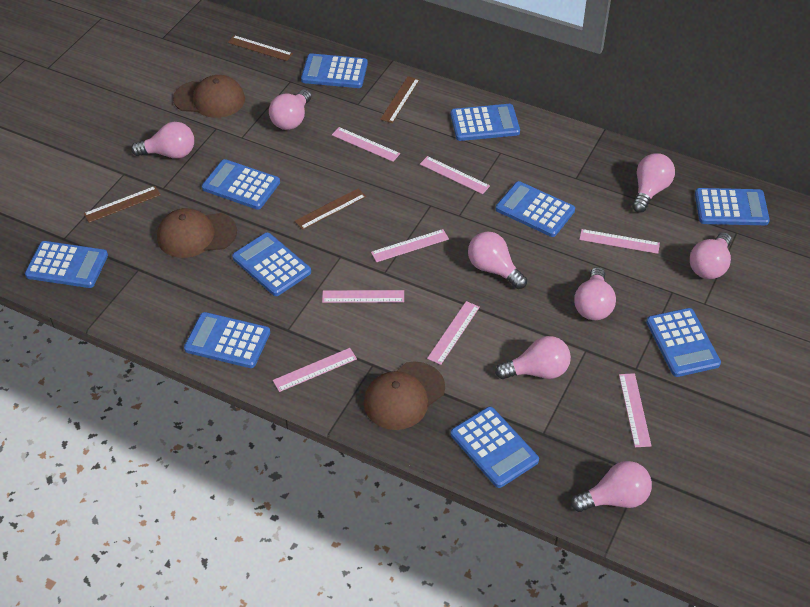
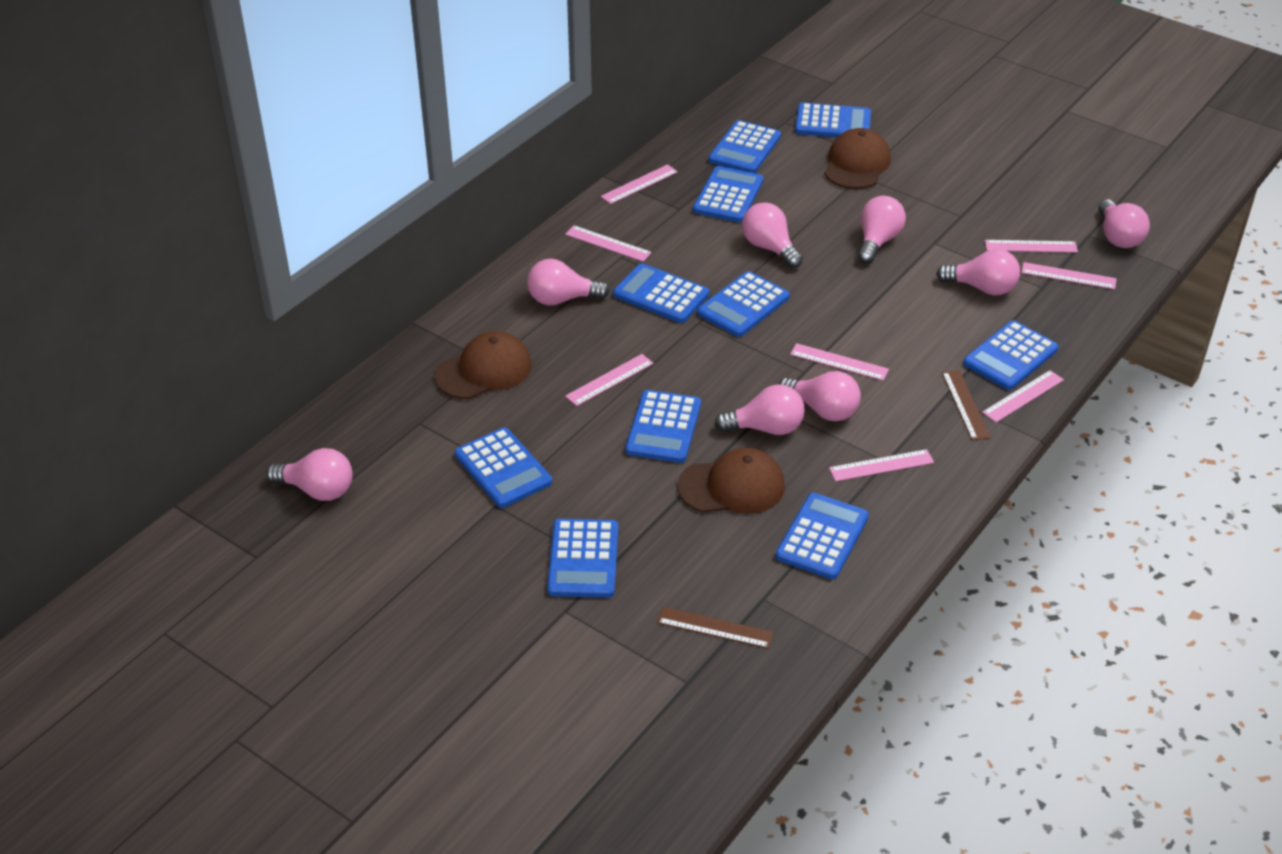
brown ruler: [84,186,161,223] [228,35,293,61] [295,189,366,230] [380,76,420,123] = 4 -> [657,607,774,649] [942,370,990,440] = 2

